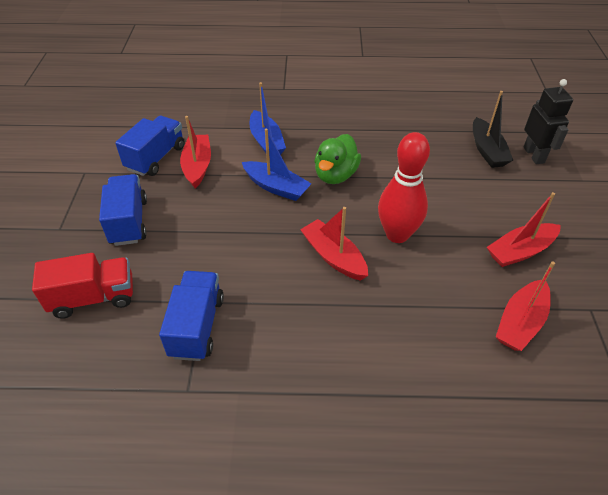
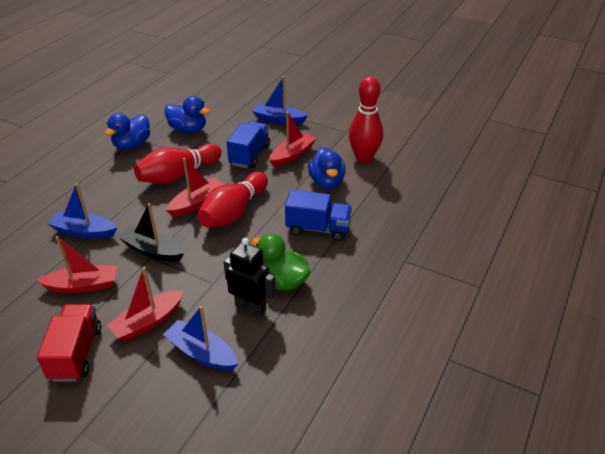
blue boat: [242,129,312,201] [249,82,286,157] = 2 -> [48,183,117,239] [163,306,238,370] [252,76,308,125] = 3
blue duck: none = 0 -> [104,113,150,150] [164,96,210,133] [308,147,346,189] = 3
blue truck: [99,174,147,246] [115,116,185,176] [159,271,224,361] = 3 -> [227,121,270,168] [285,190,352,241] = 2
red bowling pin: [378,132,430,243] = 1 -> [134,143,221,184] [197,172,268,228] [349,76,383,163] = 3

